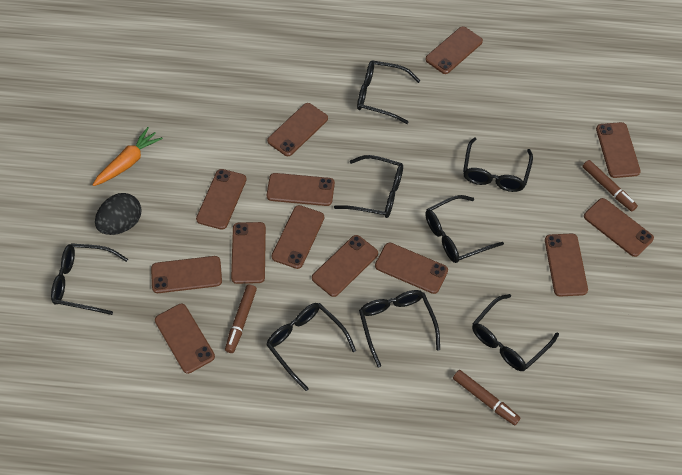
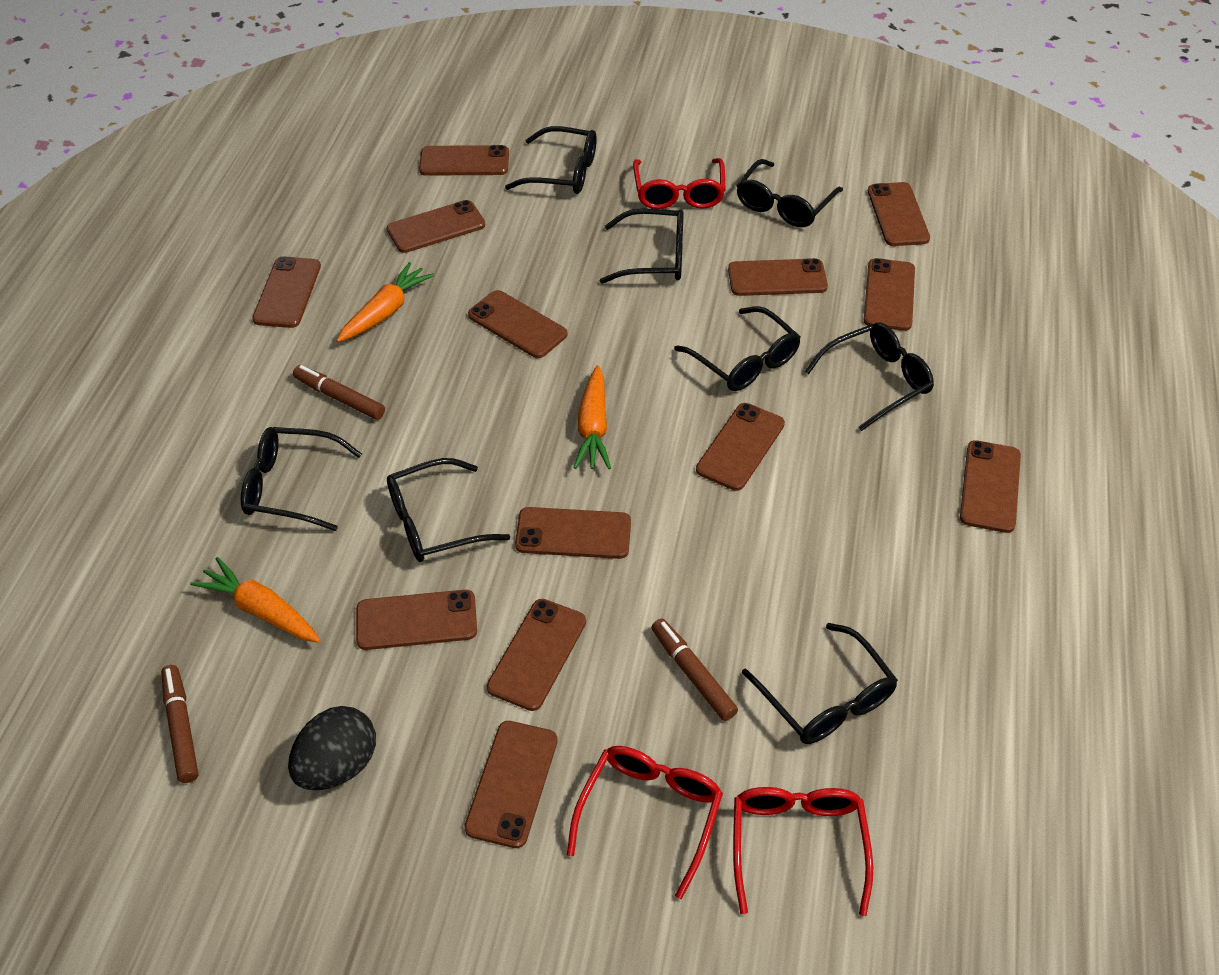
orange carrot: [93,127,163,186] = 1 -> [190,557,320,643] [337,262,435,342] [573,365,611,469] = 3
red glasses: none = 0 -> [567,746,723,899] [633,158,725,209] [733,787,873,916] = 3

